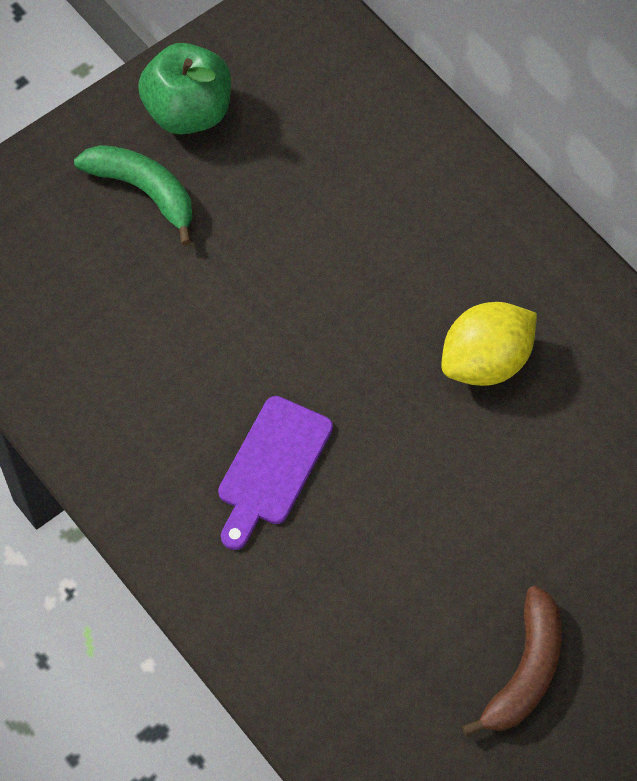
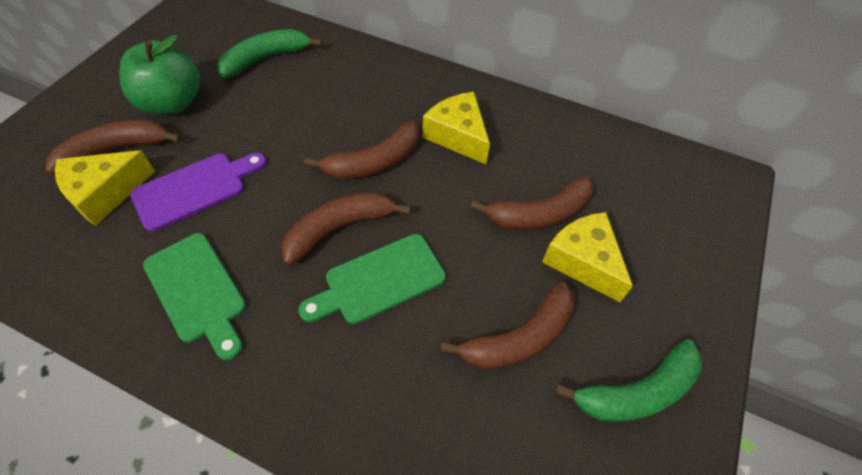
brown banana: [462,586,562,737] = 1 -> [46,119,182,175] [281,192,411,265] [305,121,420,180] [441,282,575,370] [471,175,594,230] = 5
green banana: [74,145,193,246] = 1 -> [217,29,322,78] [555,339,702,422] = 2
green cutting board: none = 0 -> [143,233,246,360] [298,234,446,324] = 2
yellow cheese: none = 0 -> [55,150,155,226] [423,92,490,164] [542,212,633,302] = 3
yellow lemon: [441,302,537,386] = 1 -> none = 0

